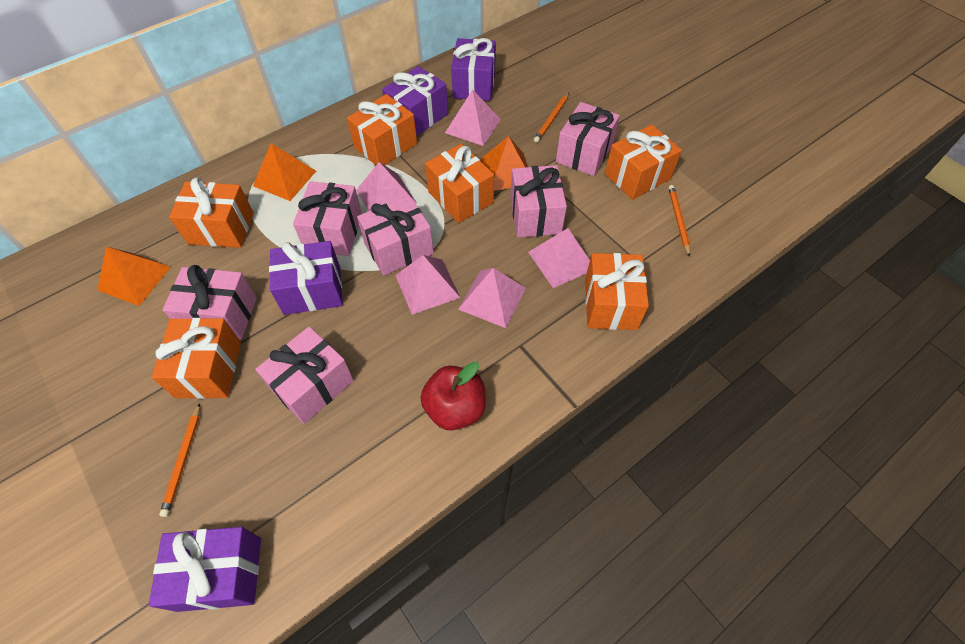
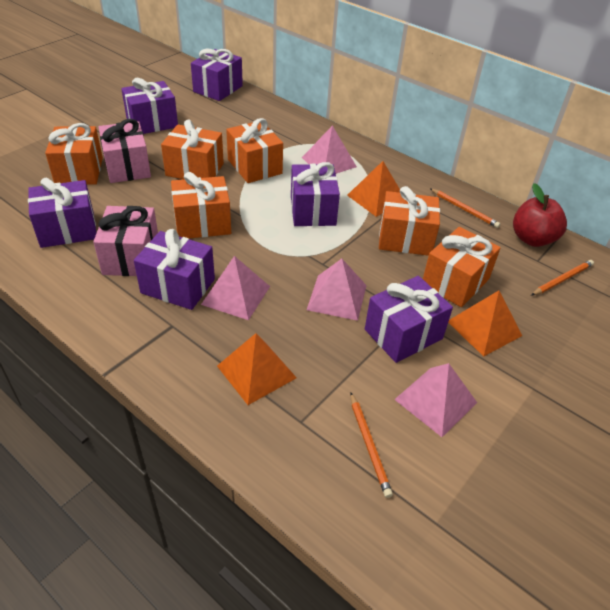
pink gift: [163,265,257,340] [255,326,354,424] [293,181,362,256] [357,195,434,276] [510,165,567,238] [556,102,620,176] = 6 -> [93,206,158,276] [99,119,151,183] = 2
pink pyramid: [356,162,417,211] [395,255,460,315] [445,89,501,146] [458,268,526,328] [528,228,590,288] = 5 -> [201,256,270,320] [302,126,357,174] [307,259,367,321] [394,363,477,437] = 4
purple gift: [149,527,261,612] [269,241,343,315] [382,66,448,136] [451,38,496,101] = 4 -> [28,178,96,248] [121,78,178,134] [134,229,215,310] [191,49,243,101] [291,162,340,226] [365,276,453,363] = 6

